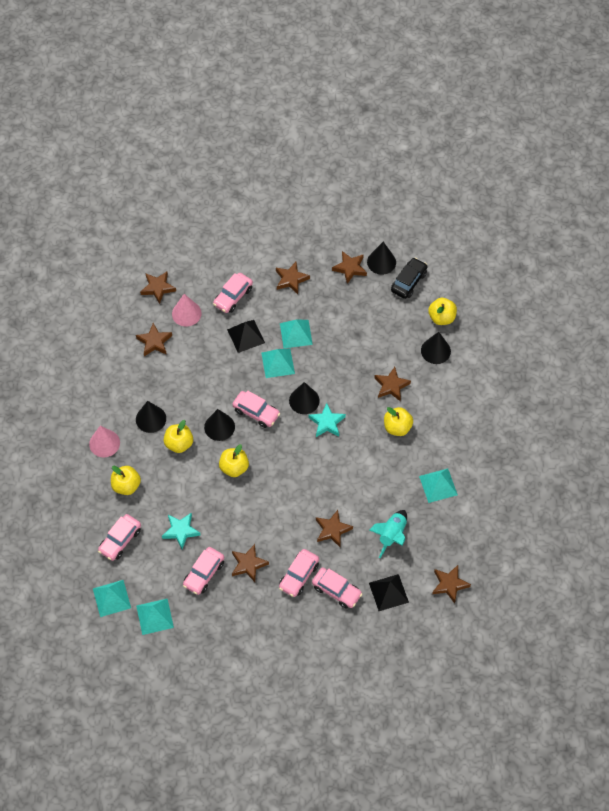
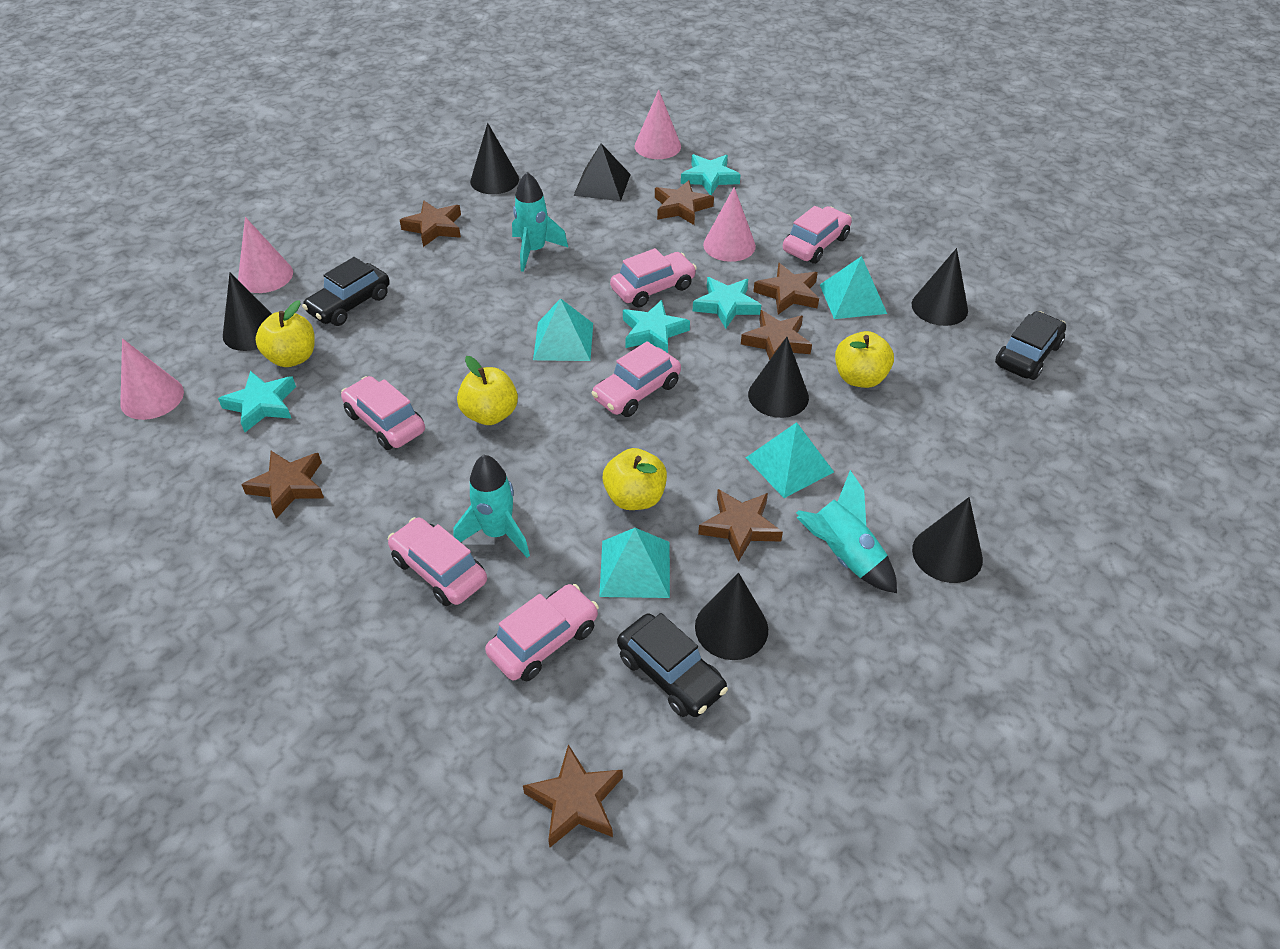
black car: [391,258,427,299] = 1 -> [302,257,390,326] [617,613,728,717] [995,311,1066,380] = 3
black cone: [136,401,166,433] [204,409,235,441] [289,382,320,414] [367,242,396,275] [421,332,451,364] = 5 -> [223,273,272,351] [470,123,519,194] [695,572,768,660] [748,337,809,418] [912,248,968,326] [912,497,983,583] = 6
black pyramid: [227,320,265,353] [369,574,409,611] = 2 -> [573,143,631,201] = 1
brown star: [136,323,172,356] [140,271,176,304] [232,544,269,582] [276,262,310,294] [316,510,353,547] [332,251,367,284] [374,367,411,402] [432,565,471,604] = 8 -> [241,451,324,519] [400,201,461,247] [523,744,623,847] [655,180,714,225] [698,489,783,562] [741,310,812,360] [753,263,819,314] = 7
pink cone: [89,426,120,457] [172,294,202,327] = 2 -> [120,338,184,420] [238,217,293,293] [634,90,681,159] [703,187,756,262] = 4
turquoise pyramid: [93,580,131,617] [136,599,174,635] [261,349,295,378] [280,320,313,348] [419,469,458,503] = 5 -> [533,298,593,361] [599,528,670,598] [746,422,834,498] [820,256,887,319] = 4
turquoise rocket: [369,510,407,558] = 1 -> [453,455,530,558] [512,172,568,272] [796,470,897,593] = 3
turquoise star: [162,512,200,549] [308,403,346,437] = 2 -> [218,371,296,432] [623,300,690,353] [681,154,741,195] [693,277,761,329] = 4
yellow apple: [111,466,141,495] [164,420,193,453] [219,444,249,477] [384,407,413,436] [428,298,457,325] = 5 -> [255,300,315,367] [457,356,518,425] [603,448,667,510] [835,331,894,388] = 4

